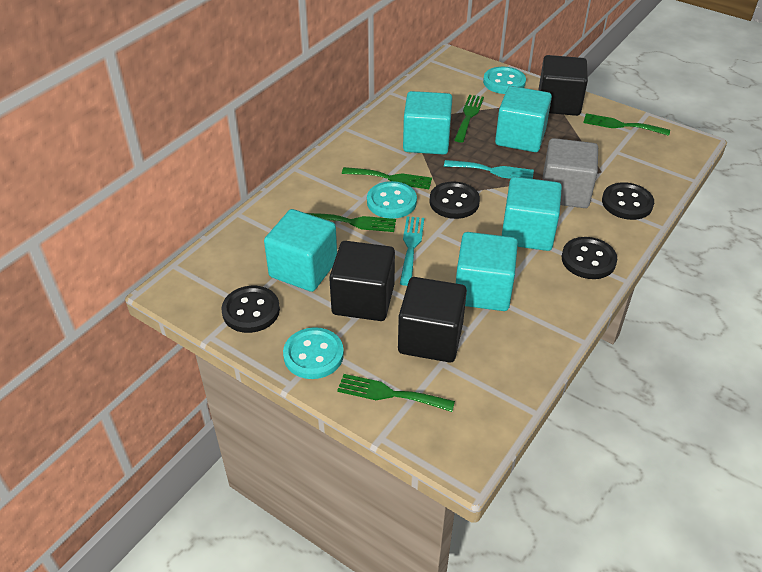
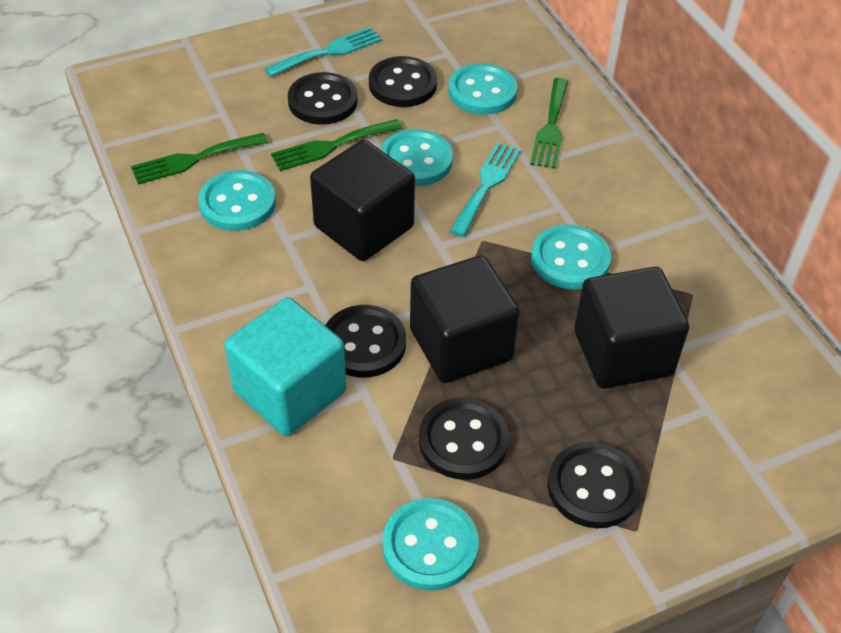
black button: [221,286,280,333] [429,181,480,219] [562,237,617,279] [602,182,654,220] = 4 -> [288,72,358,125] [325,305,406,378] [369,56,437,107] [419,398,509,480] [548,442,641,528] = 5
green fork: [307,213,396,232] [337,374,455,412] [342,167,432,189] [454,95,484,142] [583,113,670,136] = 5 -> [131,133,268,185] [271,119,402,171] [530,78,568,169] = 3
grey cube: [542,138,598,208] = 1 -> none = 0
turquoise button: [283,327,344,379] [367,181,417,219] [483,67,526,94] = 3 -> [198,170,276,231] [381,129,453,186] [382,498,479,591] [449,63,517,115] [531,225,611,289] = 5
turquoise cube: [264,209,337,292] [403,91,452,155] [456,232,518,311] [495,86,552,152] [502,177,562,251] = 5 -> [224,297,346,436] = 1

